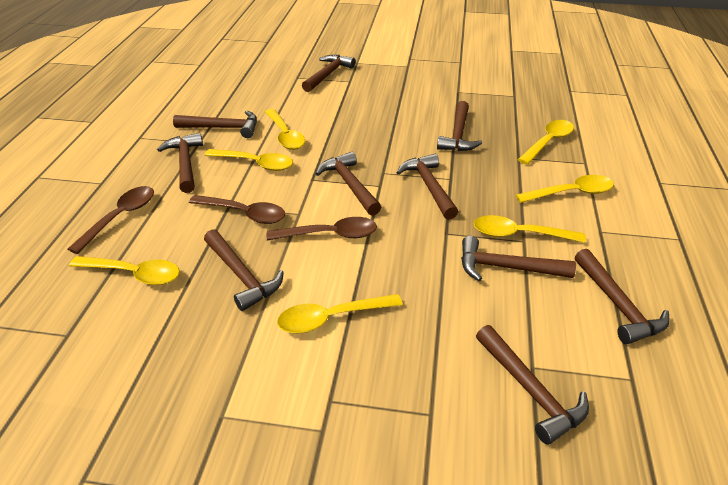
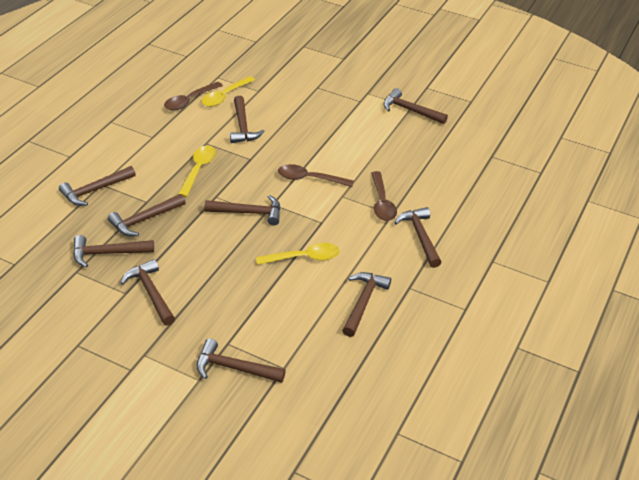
yellow spoon: [69,256,180,285] [204,149,293,171] [265,109,305,150] [277,294,403,333] [473,215,586,243] [516,175,614,203] [518,120,574,165] = 7 -> [178,146,216,197] [202,76,255,107] [256,243,340,265] = 3

